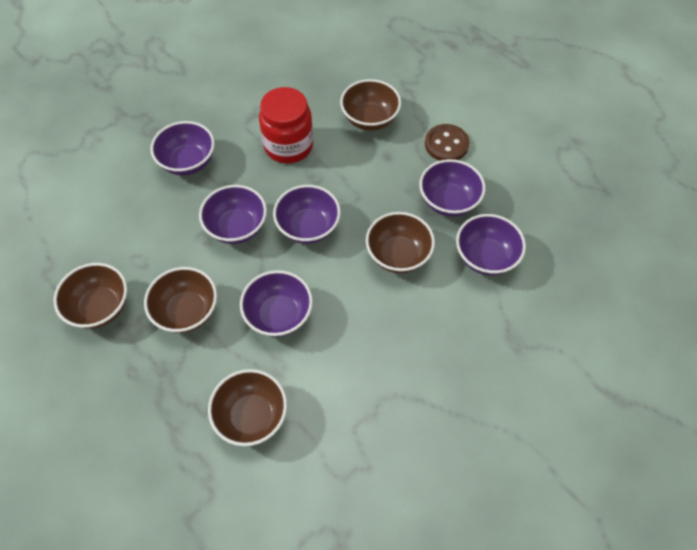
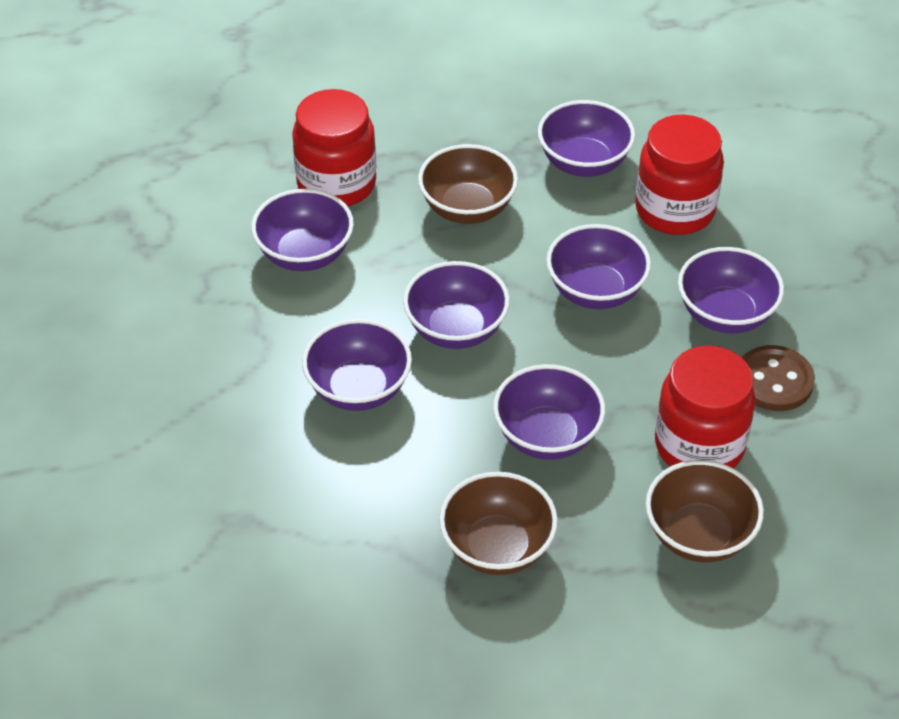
brown bowl: [54,263,127,329] [144,267,217,333] [208,369,287,446] [340,79,401,131] [366,212,435,273] = 5 -> [418,144,518,224] [439,472,558,575] [646,460,764,562] = 3
purple bowl: [151,121,215,176] [199,185,267,244] [240,270,313,337] [273,185,341,244] [419,159,486,217] [456,214,526,275] = 6 -> [251,189,354,271] [302,319,412,411] [403,261,510,349] [493,364,605,460] [538,100,635,177] [546,224,651,309] [678,247,784,333] = 7
red jar: [259,87,313,164] = 1 -> [292,89,376,206] [635,114,724,235] [655,346,756,468] = 3

